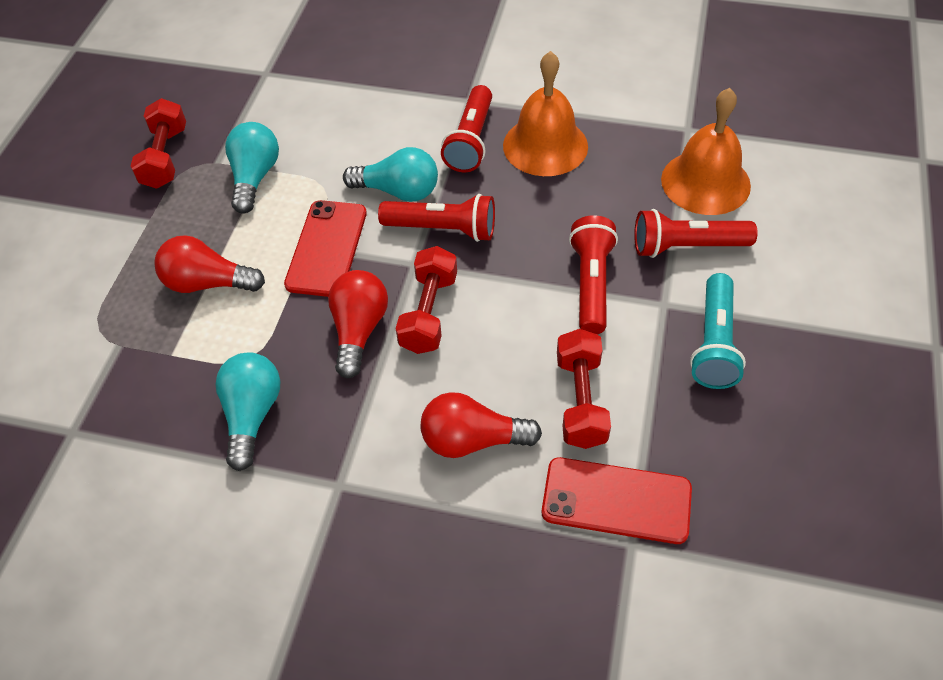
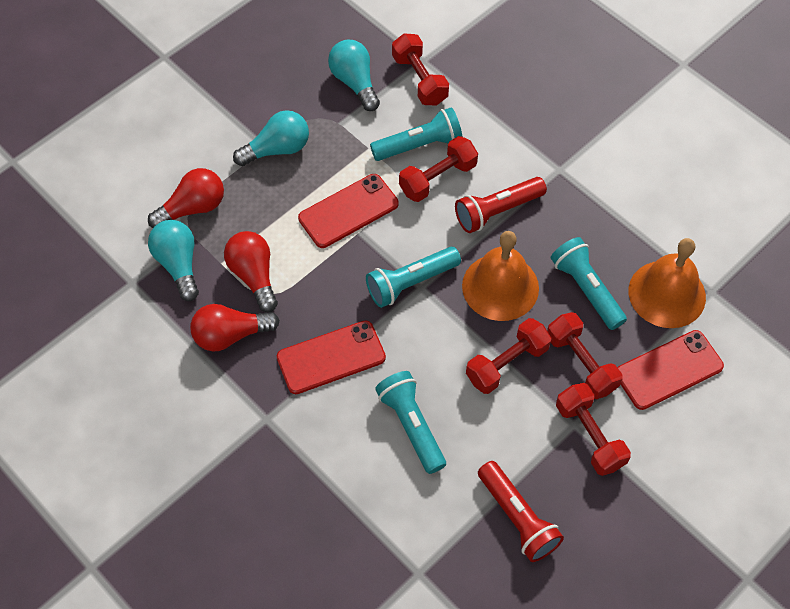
red dumbbell: [131,98,186,189] [396,246,457,354] [557,329,611,449] = 3 -> [392,33,449,105] [399,136,478,202] [466,318,552,394] [547,312,623,399] [556,383,631,476] = 5
red flashlight: [378,194,495,242] [441,85,492,172] [569,215,618,334] [634,209,758,258] = 4 -> [455,177,547,233] [478,461,564,562] = 2
red phone: [284,200,367,297] [542,457,692,544] = 2 -> [277,320,386,394] [298,174,399,248] [617,330,724,410] = 3
turquoise flashlight: [690,273,746,389] = 1 -> [366,247,461,308] [370,107,462,161] [375,371,446,474] [551,237,627,330] = 4

